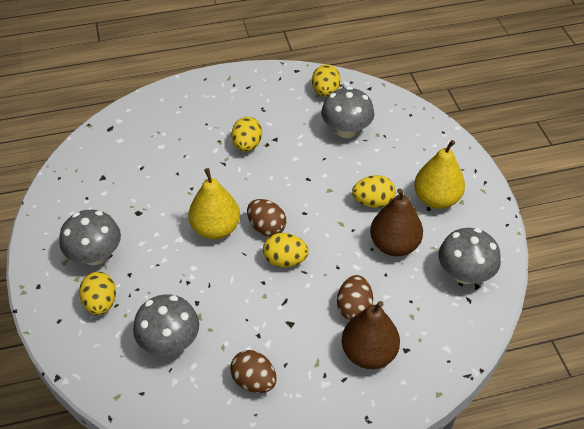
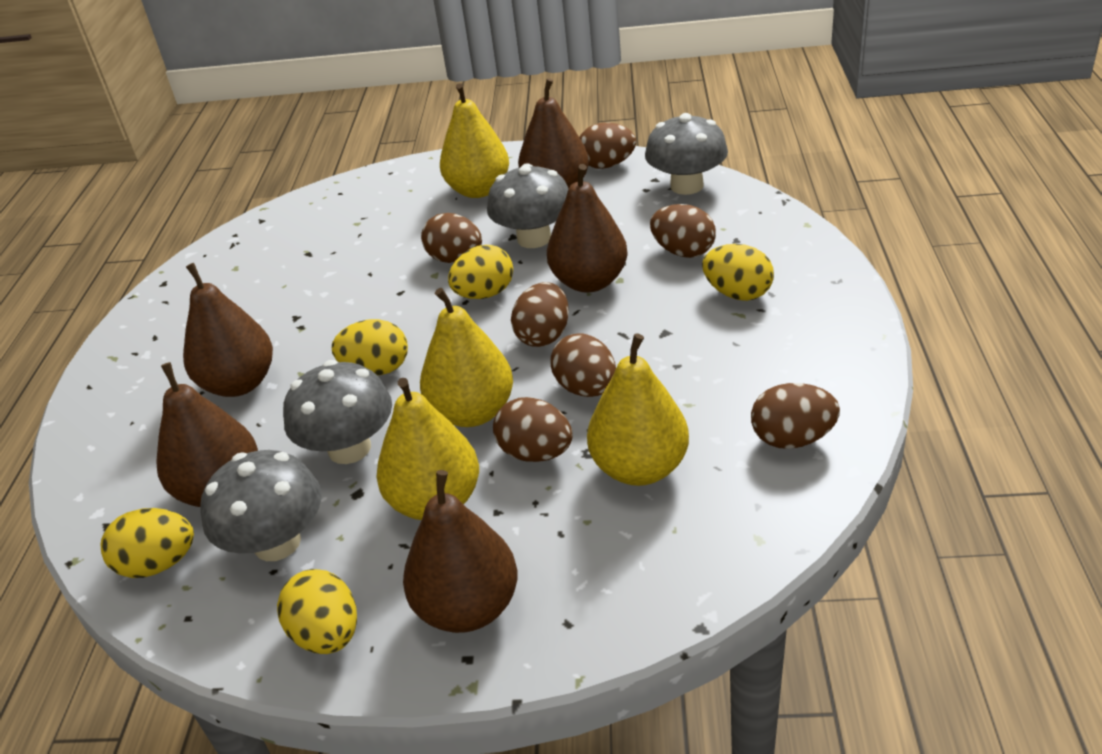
brown egg: [230,350,277,393] [247,199,286,237] [337,275,373,320] = 3 -> [421,213,482,263] [493,397,572,462] [511,282,569,347] [550,333,616,397] [579,123,636,169] [650,204,716,258] [751,383,840,449] = 7
brown pear: [342,301,400,369] [370,188,423,256] = 2 -> [156,362,258,507] [183,263,273,397] [403,470,517,633] [518,78,589,189] [547,164,628,293] = 5
yellow pear: [188,168,240,240] [414,140,465,209] = 2 -> [377,378,479,520] [420,288,513,427] [440,83,509,198] [587,333,689,486] = 4

